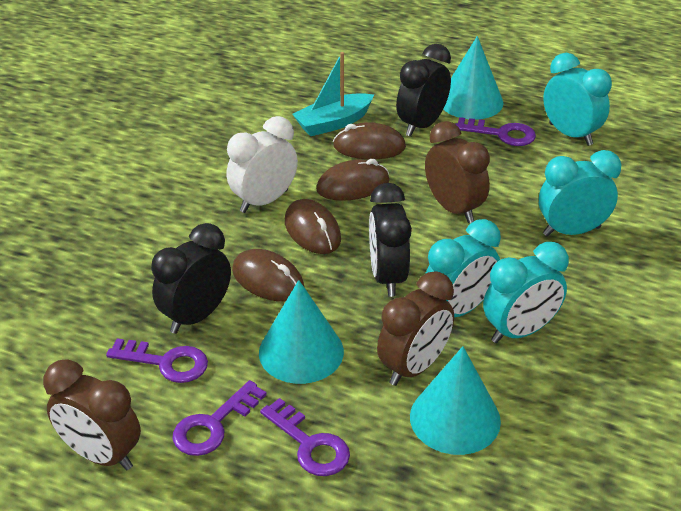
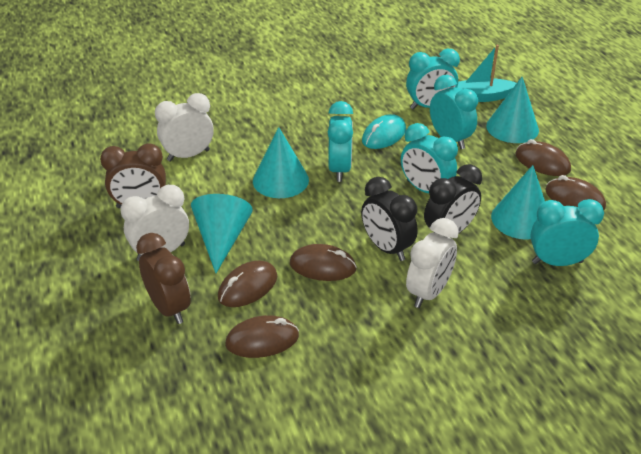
black clock: [151,223,231,334] [369,183,412,297] [396,44,451,137] = 3 -> [361,177,418,261] [424,164,482,238] = 2
brown clock: [43,359,141,470] [377,271,454,386] [425,121,490,223] = 3 -> [100,143,166,208] [136,233,191,324] = 2
brown mouse: [232,249,305,302] [285,199,341,254] [316,159,390,201] [333,122,406,159] = 4 -> [218,261,277,307] [225,315,299,358] [290,244,357,281] [515,139,571,176] [545,175,606,210] = 5
purple key: [106,339,208,383] [173,380,267,456] [260,398,350,476] [455,117,536,146] = 4 -> none = 0
turquoise clock: [425,219,501,317] [483,242,569,343] [539,150,621,236] [543,53,612,146] = 4 -> [328,101,353,182] [401,123,458,193] [406,49,460,110] [430,75,478,149] [530,199,604,266] = 5
turquoise cone: [259,280,344,384] [410,346,501,455] [443,36,504,120] = 3 -> [191,194,253,273] [253,127,309,198] [486,77,539,143] [491,165,545,240] = 4
turquoise mouse: none = 0 -> [362,114,406,149] = 1
white clock: [227,116,298,213] = 1 -> [120,185,189,261] [155,93,214,162] [406,218,459,308] = 3

